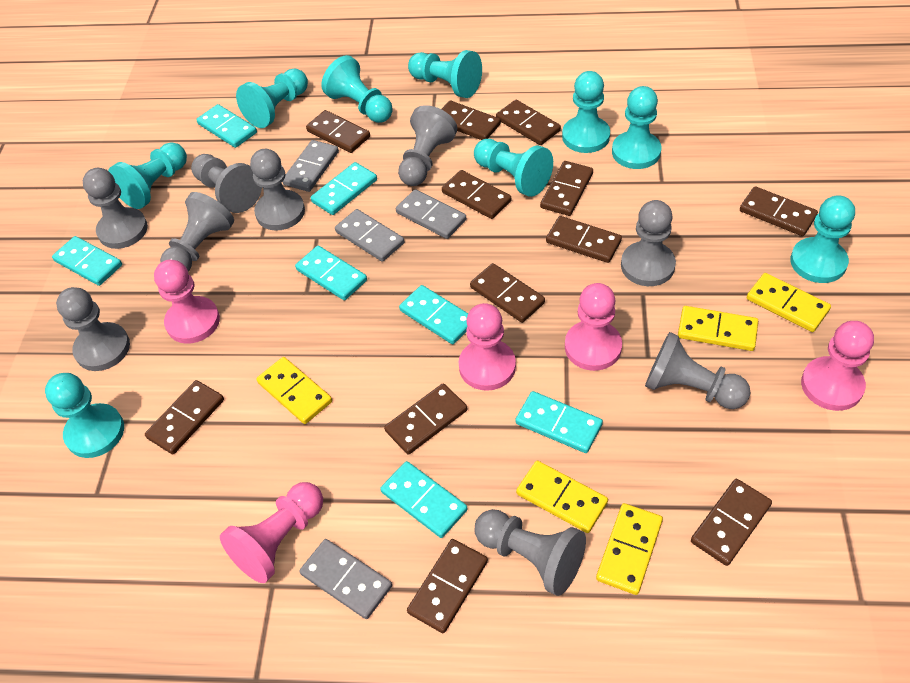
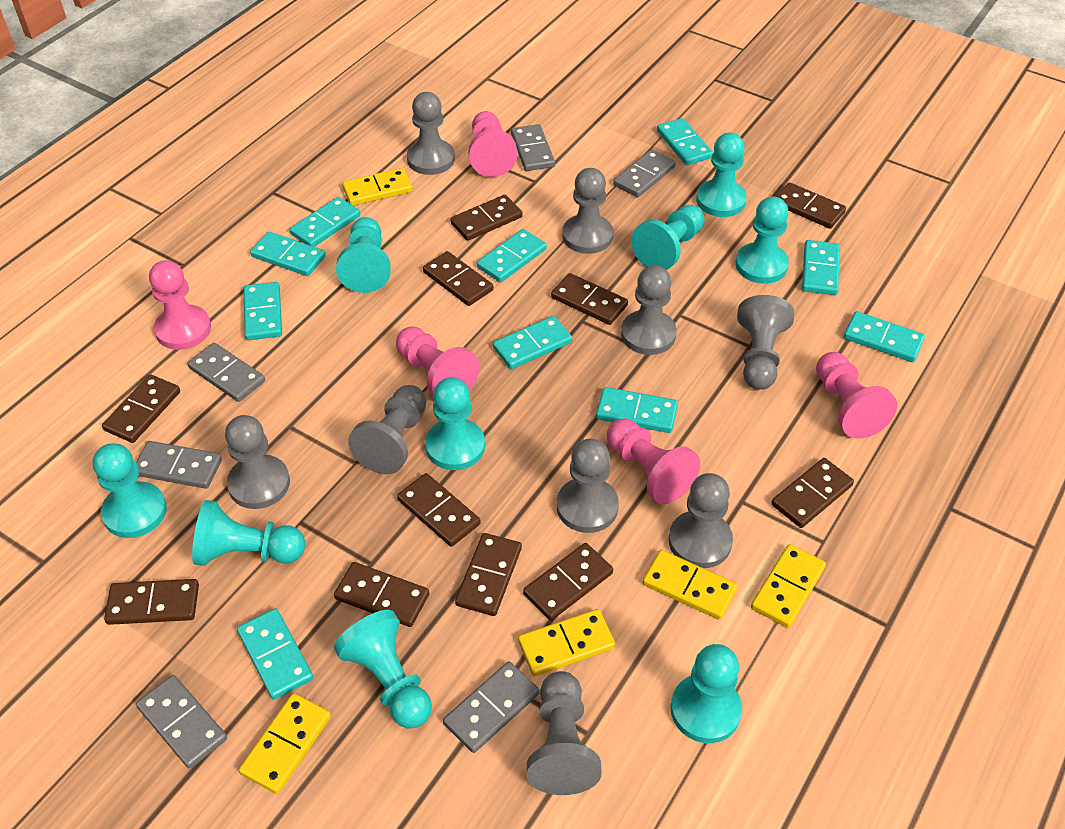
brown domino: [145,380,224,455] [306,110,370,153] [384,383,467,454] [407,539,488,633] [441,101,501,140] [442,170,511,219] [470,263,545,323] [496,100,561,145] [540,161,593,216] [546,216,622,263] [691,479,772,566] [740,186,818,236] = 12 -> [102,374,180,443] [104,579,199,625] [334,562,429,627] [397,473,481,547] [423,251,493,306] [450,195,523,241] [455,533,522,616] [523,543,613,621] [551,273,628,325] [771,458,854,528] [775,182,846,229] = 11
grey domino: [282,140,339,192] [299,539,392,619] [335,209,404,262] [396,189,466,239] = 4 -> [136,441,222,489] [136,675,227,769] [188,343,265,402] [443,662,540,753] [511,124,555,171] [613,149,675,197] = 6
turquoise domino: [52,236,122,286] [196,104,257,148] [295,246,367,300] [311,162,377,215] [380,461,467,538] [399,285,468,344] [515,391,603,453] = 7 -> [237,608,313,700] [244,282,282,340] [250,232,326,276] [290,197,360,247] [477,229,547,282] [493,316,572,369] [596,387,678,433] [657,118,713,165] [802,240,840,295] [844,311,925,362] = 10

